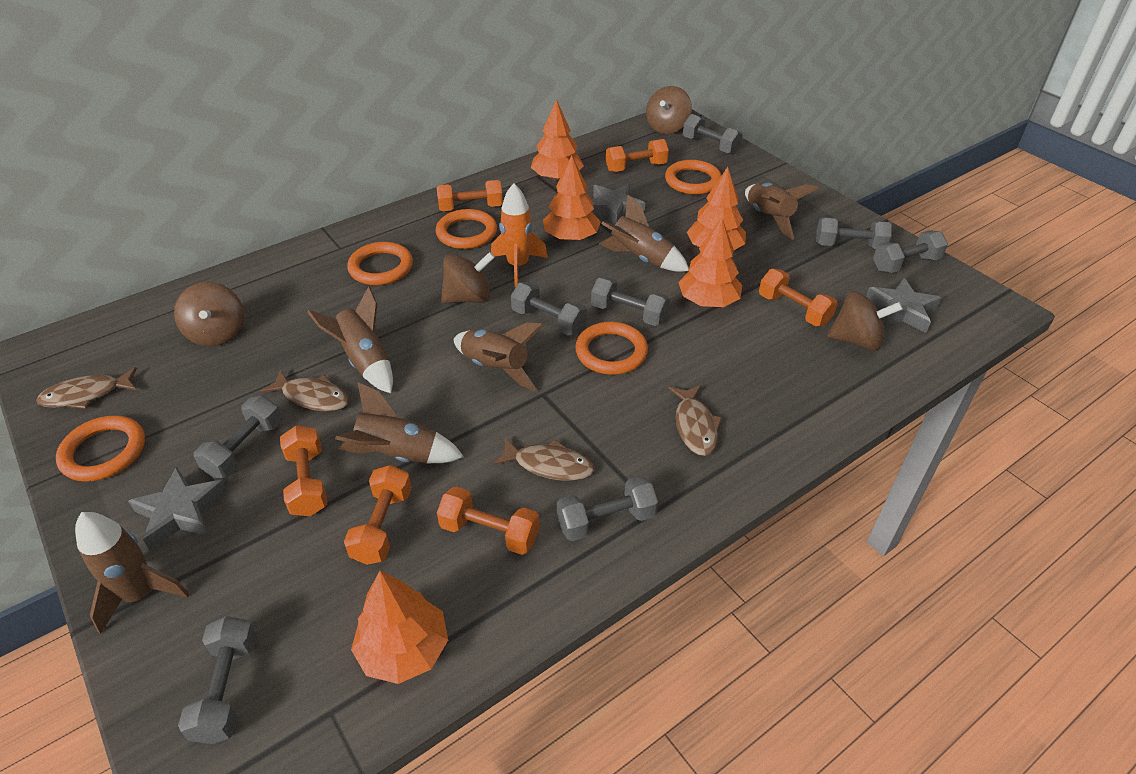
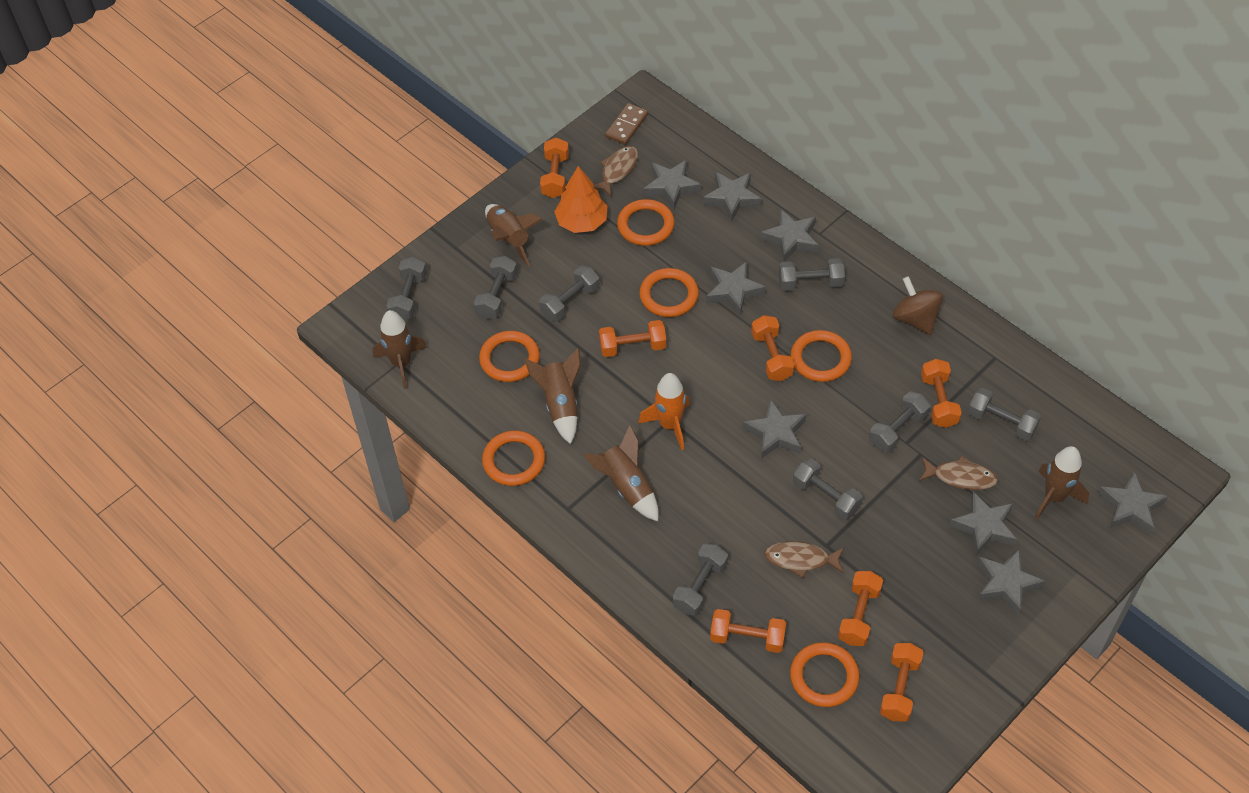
brown domino: none = 0 -> [605,103,648,145] = 1
brown fish: [36,367,137,409] [260,370,349,412] [493,437,594,481] [668,385,722,456] = 4 -> [593,146,638,196] [764,541,844,578] [919,456,998,490] = 3
brown rocket: [75,512,189,634] [307,286,393,393] [335,382,464,464] [454,323,544,392] [599,194,689,272] [745,183,819,240] = 6 -> [373,310,427,389] [485,204,543,266] [524,348,581,444] [583,425,659,521] [1035,446,1089,519] = 5
brown spinning top: [174,282,244,347] [441,252,495,303] [646,86,692,134] [827,291,903,351] = 4 -> [893,276,943,335] = 1
grey star: [128,467,227,550] [592,184,645,225] [866,278,942,333] = 3 -> [643,160,701,209] [703,172,762,222] [706,261,766,316] [743,400,806,459] [760,209,819,262] [949,492,1017,556] [977,549,1045,616] [1098,471,1168,534] = 8
orange dumbbell: [280,425,327,516] [344,465,412,565] [436,180,503,211] [437,486,539,555] [606,139,669,172] [759,269,838,326] = 6 -> [540,137,569,198] [599,320,666,357] [710,609,786,653] [751,315,794,381] [838,571,883,646] [880,643,923,722] [921,359,962,428] = 7
orange ring: [56,416,145,482] [347,242,413,285] [436,209,497,249] [575,322,648,375] [665,160,722,195] = 5 -> [479,331,540,382] [482,431,545,486] [617,199,674,246] [640,268,699,317] [790,642,859,707] [791,330,852,382] = 6
orange tree: [351,571,448,684] [531,99,584,181] [543,156,601,241] [678,217,742,307] [687,167,746,250] = 5 -> [554,166,608,233] = 1

